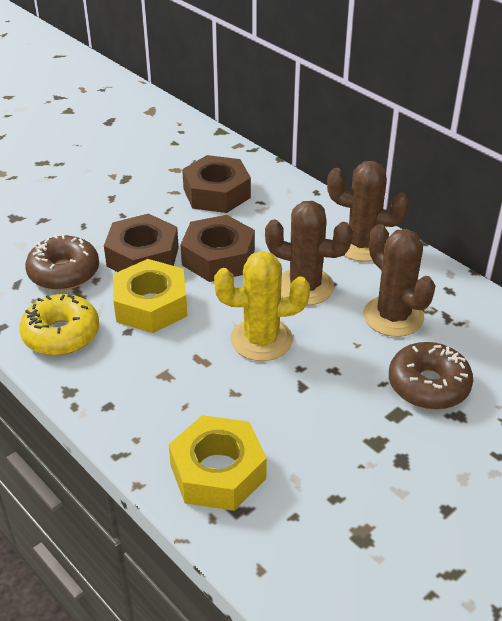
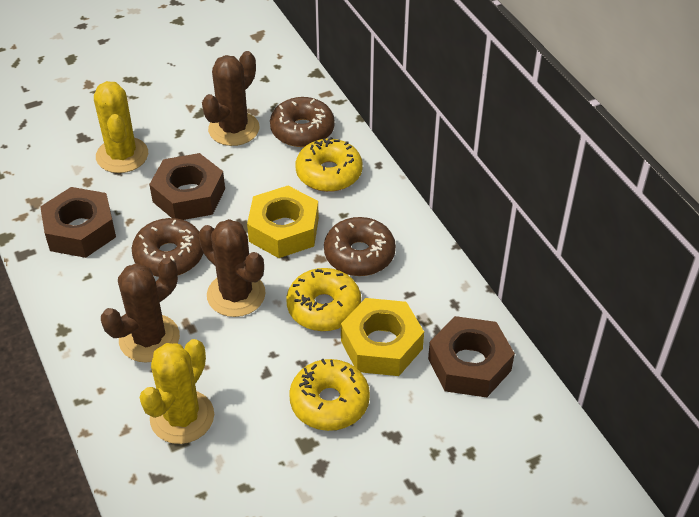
brown donut: [25,234,99,290] [389,342,473,410] = 2 -> [132,218,203,277] [270,97,335,147] [324,217,396,276] = 3
yellow cactus: [214,251,310,361] = 1 -> [94,81,148,173] [139,339,214,444] = 2
yellow donut: [19,294,99,356] = 1 -> [286,268,361,331] [289,359,370,431] [296,137,363,192] = 3

